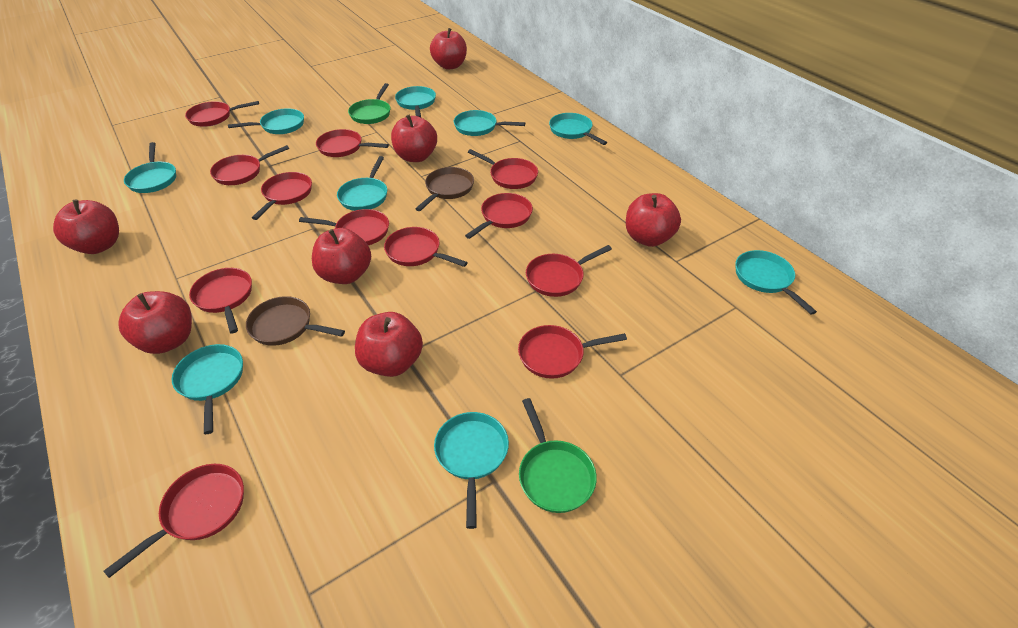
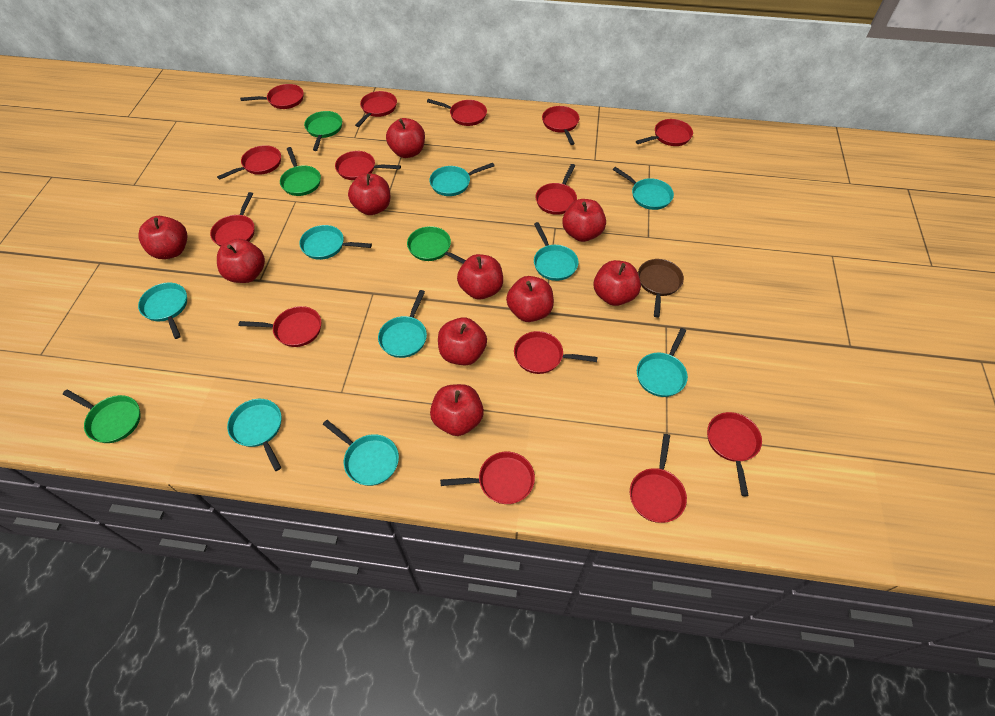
brown pan: [246,296,345,346] [415,167,474,211] = 2 -> [638,259,684,318] = 1
green pan: [348,83,390,124] [519,398,597,513] = 2 -> [63,389,141,443] [280,147,321,196] [304,111,342,151] [407,226,466,264] = 4
red apple: [53,200,119,254] [118,291,192,354] [312,228,371,284] [355,312,423,377] [391,115,437,162] [430,28,467,70] [626,193,681,247] = 7 -> [138,216,187,259] [217,239,265,283] [348,173,391,215] [386,118,425,158] [430,384,484,436] [438,317,487,365] [457,254,503,299] [506,276,554,322] [562,199,606,242] [594,260,641,306] = 10
red pan: [104,464,244,578] [185,101,259,127] [189,268,252,333] [210,145,289,185] [252,172,312,220] [299,209,389,245] [316,129,389,157] [384,227,468,267] [465,193,533,239] [468,149,538,189] [518,325,627,379] [526,245,612,297] = 12 -> [210,192,255,247] [217,145,281,180] [238,306,321,347] [240,84,304,109] [335,151,401,180] [355,91,397,127] [427,99,487,126] [440,451,535,504] [514,331,598,374] [536,164,577,215] [542,106,579,145] [630,434,687,523] [636,119,693,146] [707,412,762,496] = 14

